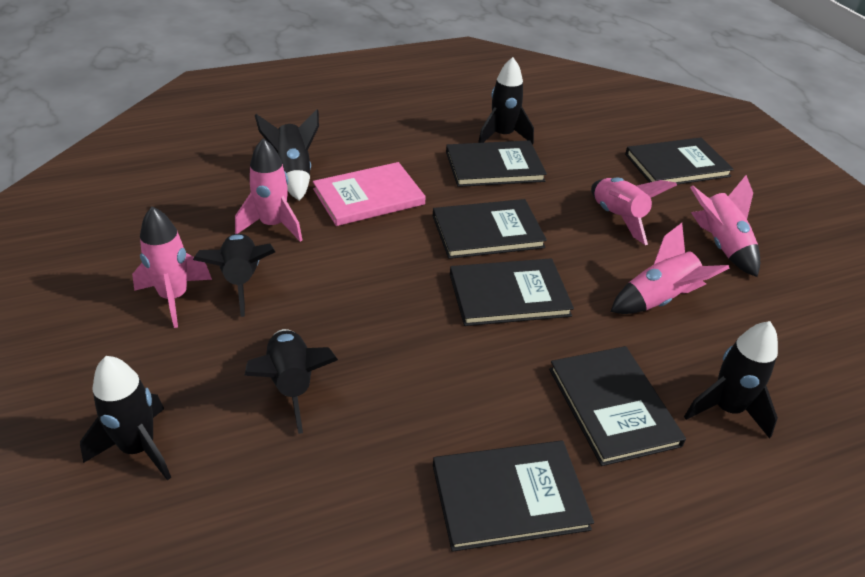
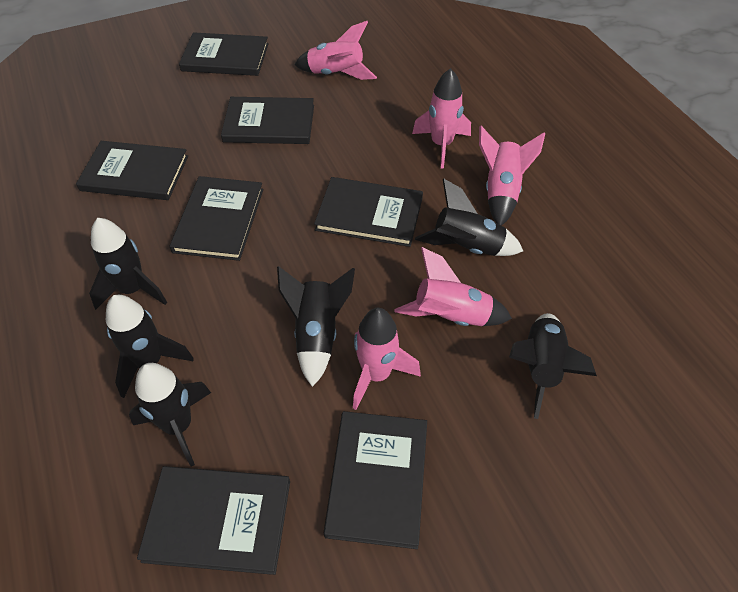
black book: [433,199,547,259] [433,441,594,552] [446,140,547,187] [450,258,574,326] [549,346,686,466] [625,138,734,184] = 6 -> [76,141,188,200] [137,466,290,575] [170,176,263,261] [179,32,269,76] [221,97,314,144] [314,177,423,247] [324,411,427,549] = 7
pink book: [313,162,426,226] = 1 -> none = 0

